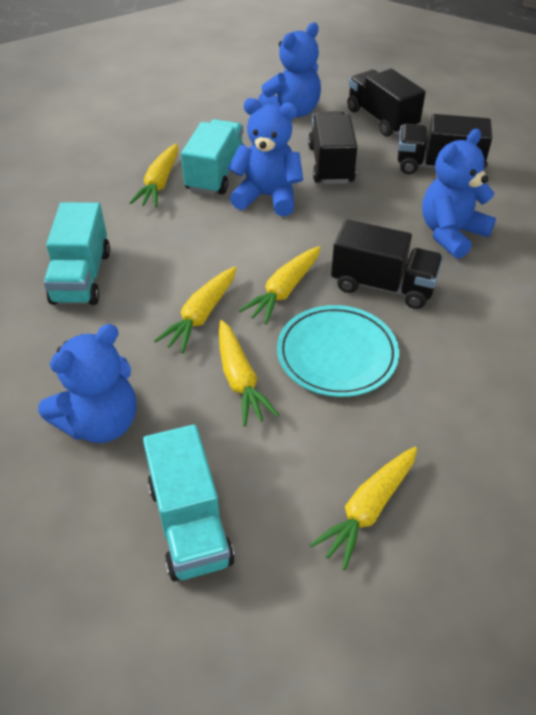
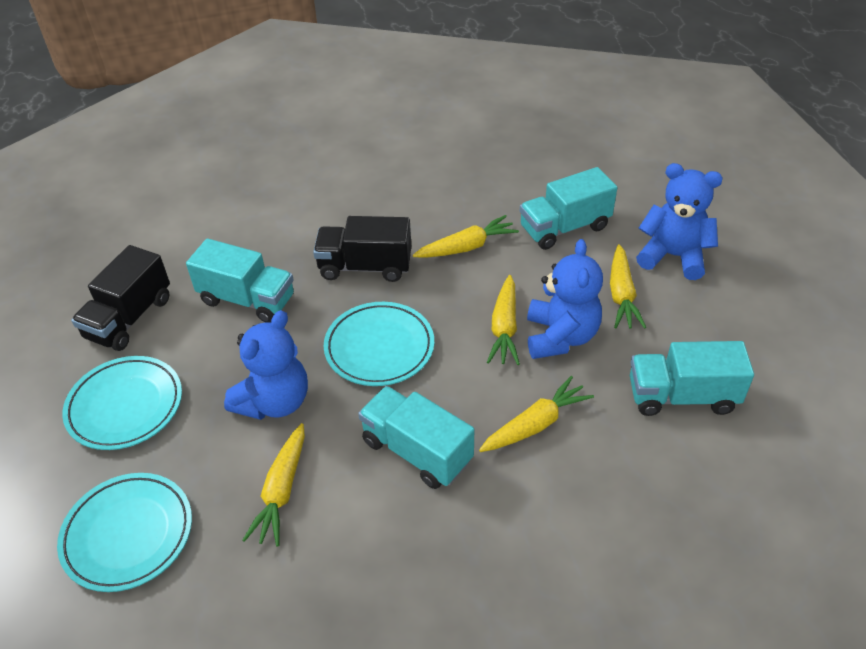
black truck: [308,111,357,184] [331,219,443,309] [347,69,426,137] [398,114,492,174] = 4 -> [71,245,170,351] [313,216,411,282] = 2
blue teddy bear: [38,324,136,443] [228,98,303,216] [258,23,321,117] [422,129,496,259] = 4 -> [224,310,308,420] [527,239,603,359] [636,163,723,280] = 3
turquoise plate: [277,305,399,397] = 1 -> [57,473,192,592] [62,356,182,450] [324,302,434,386] = 3
turquoise truck: [43,202,110,305] [143,424,235,581] [181,119,245,195] = 3 -> [186,238,294,323] [358,386,474,489] [520,167,617,250] [630,341,754,416] = 4

